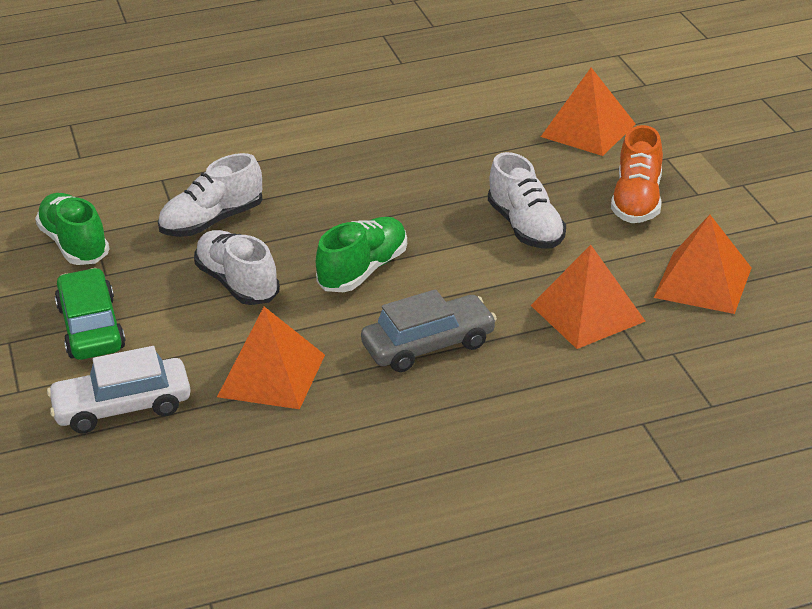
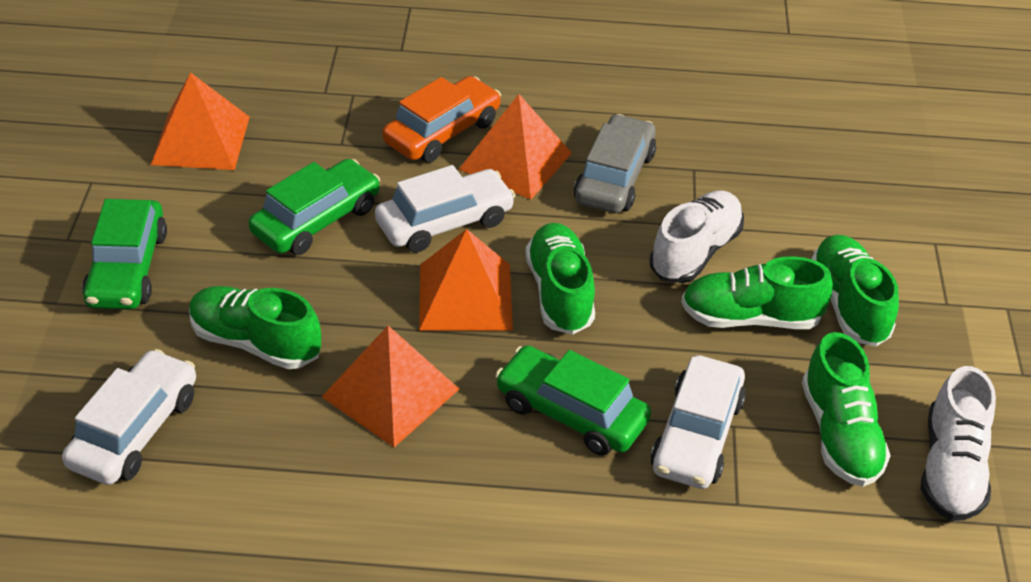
green car: [55,268,126,360] = 1 -> [82,199,167,310] [249,159,380,255] [495,345,651,455] = 3
green shoe: [35,193,110,265] [316,217,407,292] = 2 -> [189,286,321,369] [525,223,595,335] [681,256,833,329] [802,332,891,487] [812,235,899,346] = 5
orange car: none = 0 -> [382,76,501,163] = 1
orange shoe: [611,125,663,223] = 1 -> none = 0
white car: [47,346,191,434] = 1 -> [62,349,196,485] [375,165,516,253] [650,355,746,489] = 3
white shoe: [158,153,263,237] [194,230,280,305] [488,152,566,249] = 3 -> [649,190,744,283] [921,366,996,521] = 2

